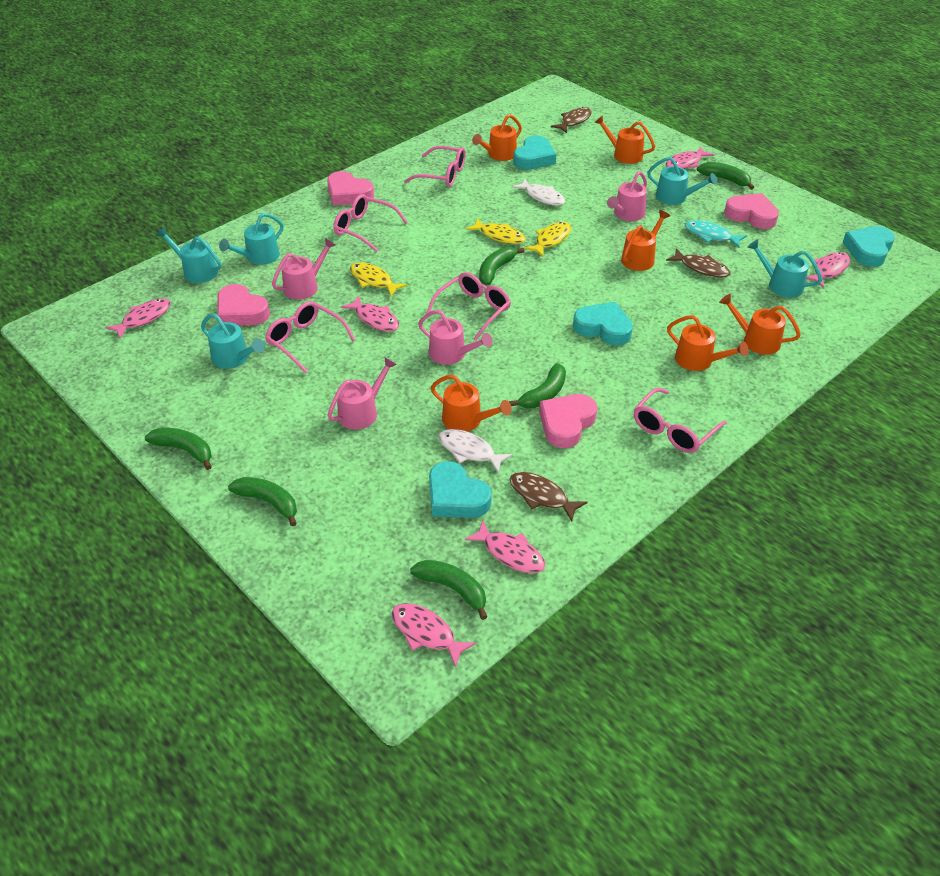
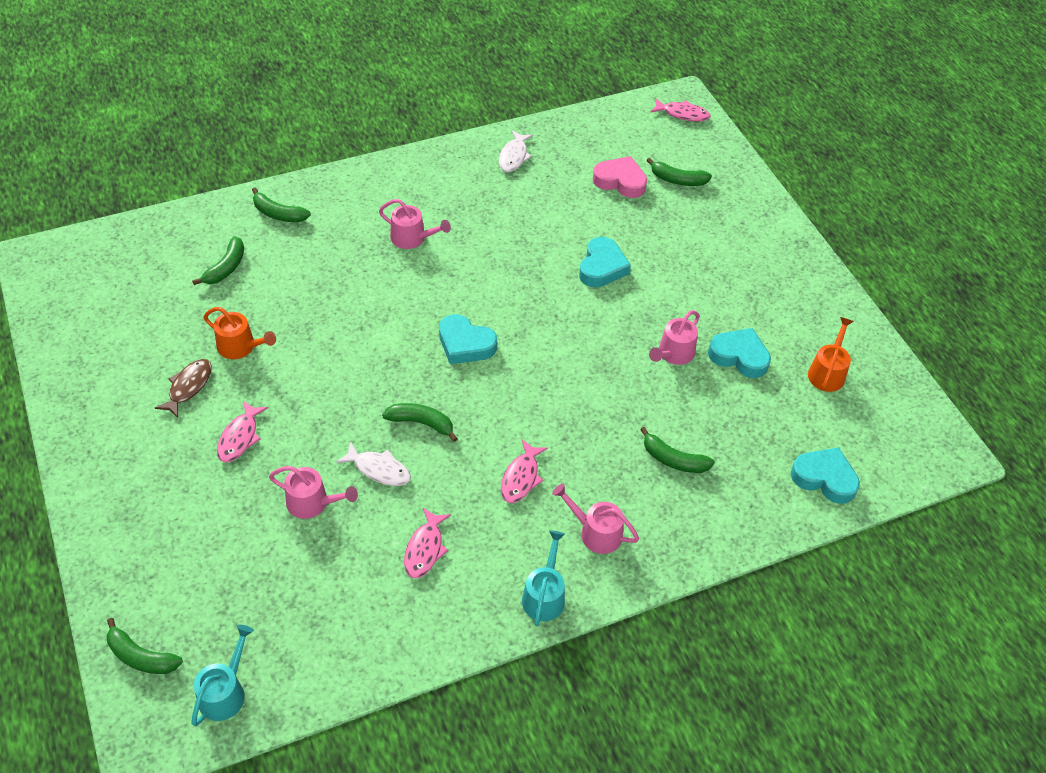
brown fish: [509,472,588,522] [551,107,592,133] [666,248,731,278] = 3 -> [155,359,212,418] = 1
orange watering can: [430,375,512,431] [472,114,522,161] [594,115,655,164] [621,210,670,271] [667,315,749,371] [719,294,801,355] = 6 -> [203,307,276,359] [808,317,854,392] = 2
pink fish: [105,298,171,339] [341,295,399,332] [392,603,476,668] [465,521,545,574] [666,147,714,169] [806,252,850,288] = 6 -> [217,401,268,462] [404,508,451,578] [501,440,548,503] [650,98,711,122] = 4
pink glasses: [265,301,355,373] [333,194,408,252] [404,146,466,187] [426,272,511,340] [634,388,727,453] = 5 -> none = 0
pink heart: [217,284,270,326] [327,171,374,206] [539,394,597,448] [724,193,779,229] = 4 -> [593,156,647,198] = 1
turquoise fish: [685,220,747,248] = 1 -> none = 0
turquoise watering can: [156,227,222,283] [201,313,265,369] [219,213,284,265] [647,157,717,205] [747,239,822,298] = 5 -> [191,625,254,726] [522,530,565,626] = 2
yellow fish: [350,262,407,296] [466,218,526,244] [524,222,571,257] = 3 -> none = 0

